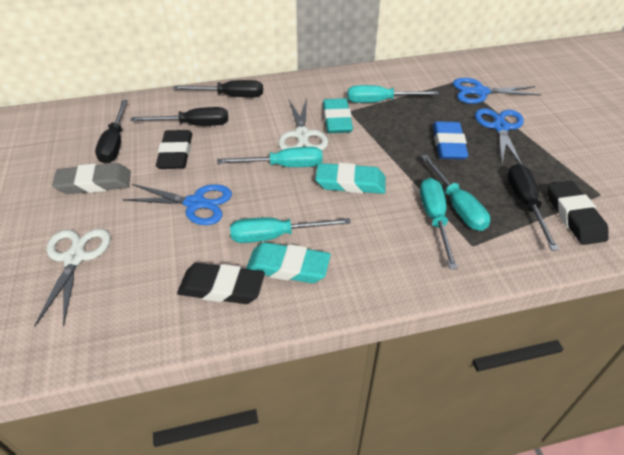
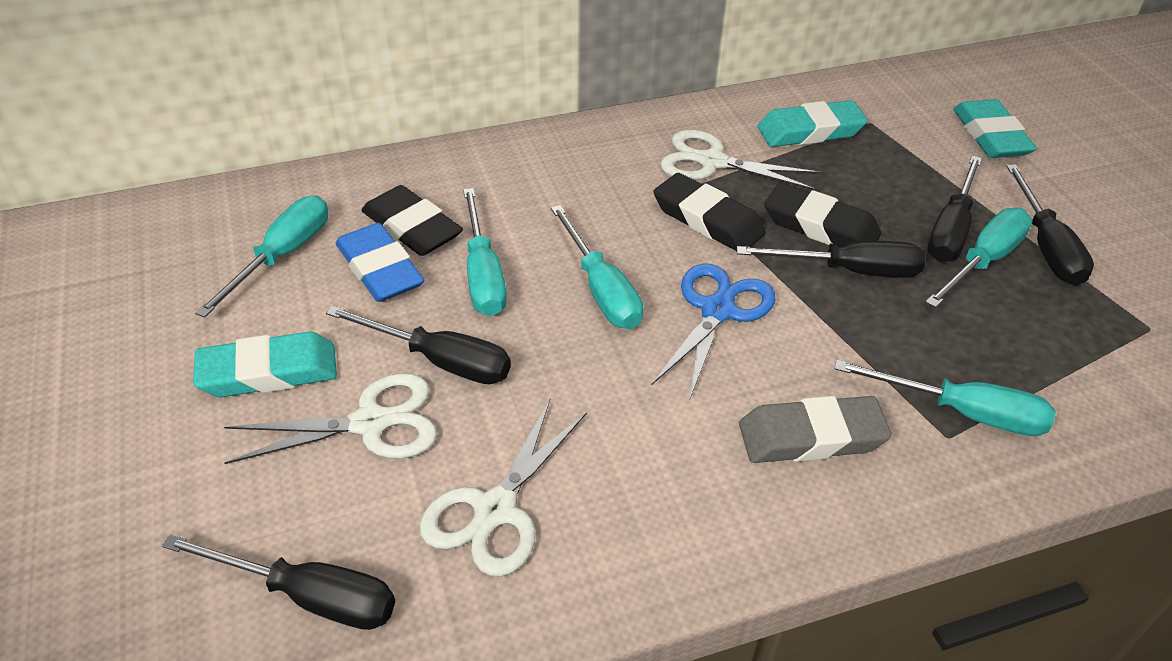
black screwdriver: [95,100,128,164] [130,107,228,126] [173,80,263,97] [507,164,559,250] = 4 -> [162,534,395,630] [326,306,511,384] [737,241,925,278] [927,156,982,262] [1006,164,1094,285] = 5
blue scissors: [122,184,232,225] [453,78,541,104] [475,108,524,165] = 3 -> [651,264,775,401] = 1
white scissors: [35,229,111,326] [278,98,328,150] = 2 -> [224,373,437,464] [420,399,587,577] [660,130,821,190] = 3

